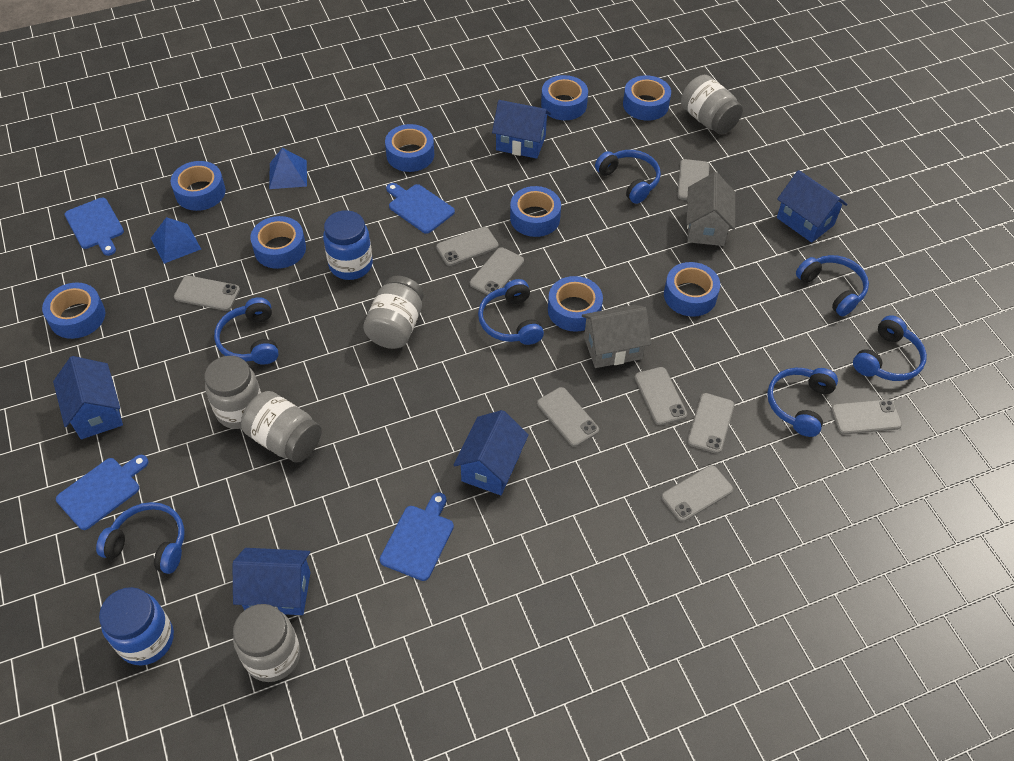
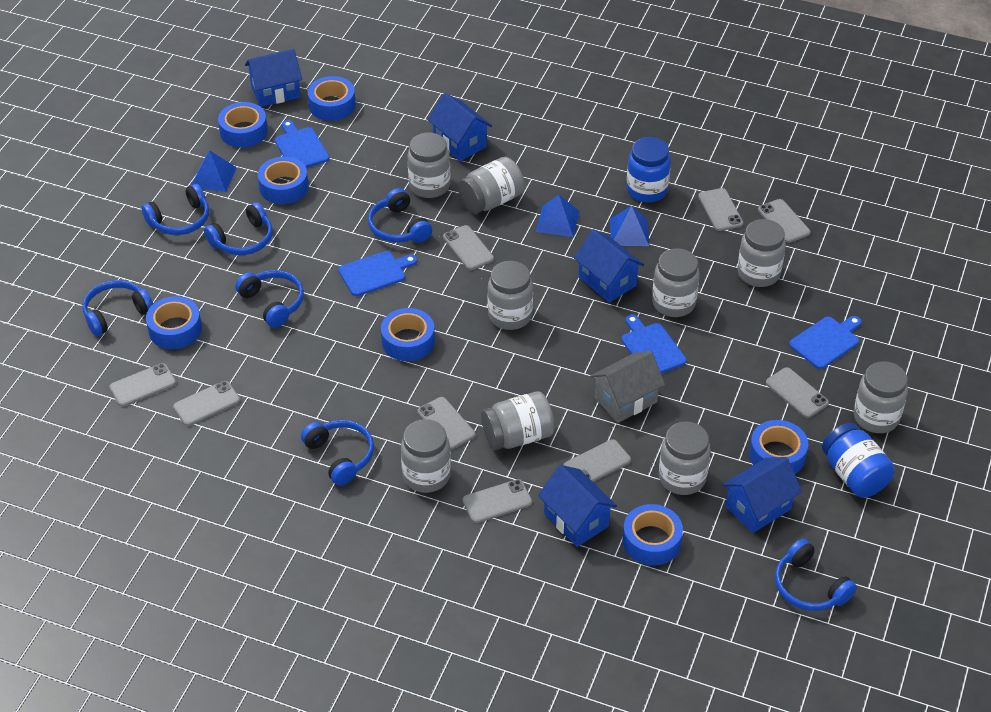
blue pyramid: [151,217,201,264] [269,148,307,189] = 2 -> [192,150,237,192] [536,195,580,237] [610,205,649,246] = 3
blue tape: [42,282,105,339] [171,161,226,211] [250,216,306,269] [385,124,434,172] [510,186,561,237] [541,75,588,120] [548,276,603,332] [623,75,671,121] [664,262,720,317] = 9 -> [146,296,202,349] [218,102,268,148] [258,157,309,204] [308,76,356,121] [381,308,435,361] [623,504,683,565] [749,420,808,474] = 7
grey house: [582,305,651,368] [686,172,735,246] = 2 -> [590,351,665,423] = 1
grey jar: [204,356,261,429] [233,604,300,682] [241,391,322,463] [363,276,424,349] [681,75,743,134] = 5 -> [401,419,451,493] [408,133,450,198] [458,157,524,214] [481,391,555,450] [488,261,533,330] [652,248,700,317] [659,422,711,495] [737,219,786,287] [854,361,908,433] = 9

